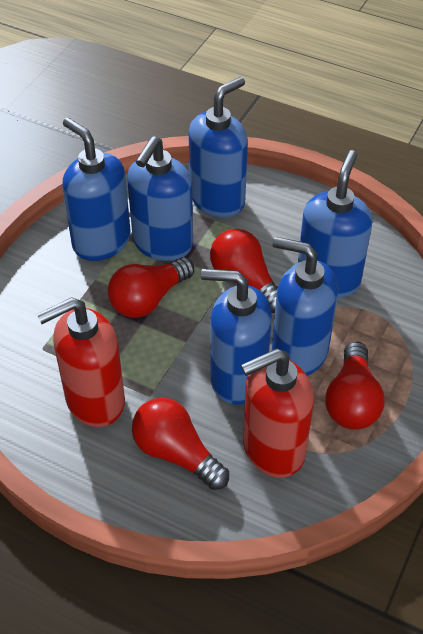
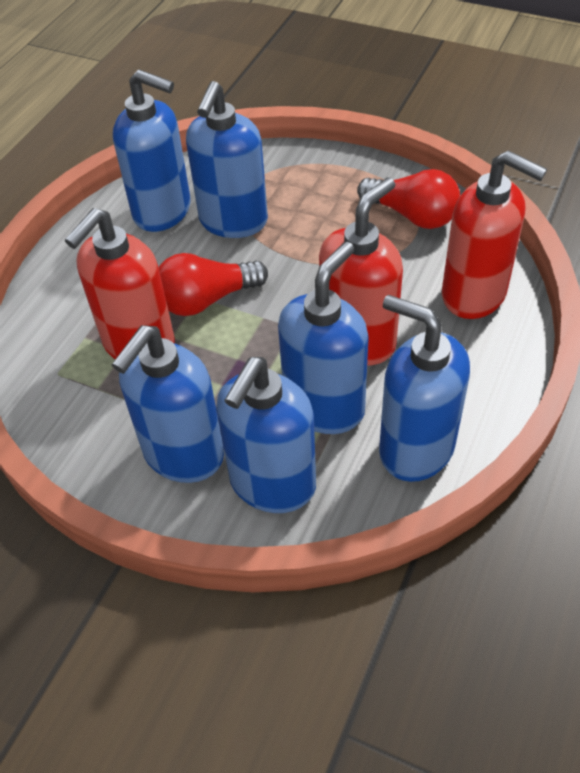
red light bulb: [108,257,194,318] [132,398,229,490] [210,229,278,313] [326,341,385,430] = 4 -> [159,253,268,316] [357,169,460,229] = 2
red soap dispenser: [37,297,125,427] [241,349,314,478] = 2 -> [64,208,175,359] [319,177,403,366] [442,150,547,319] = 3

